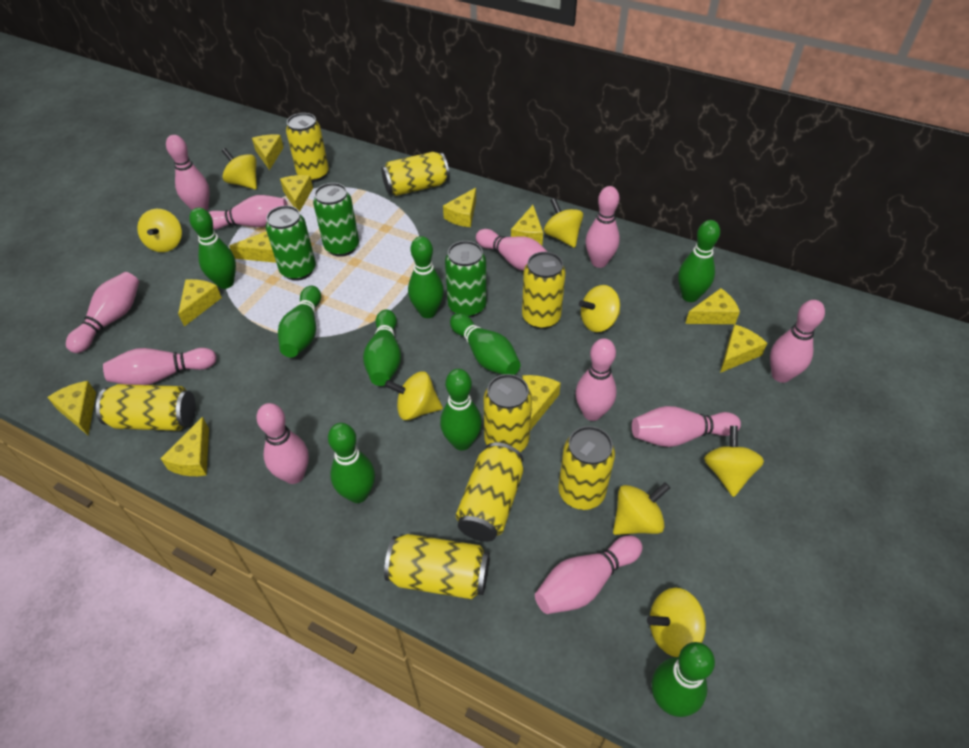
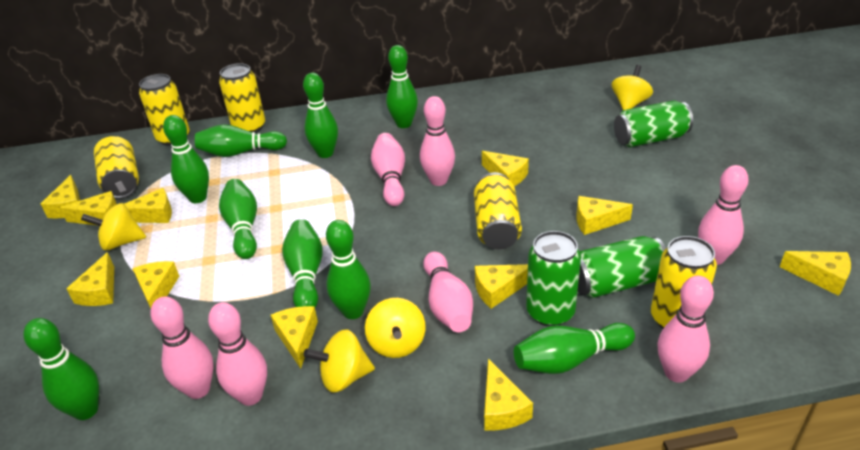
pink bowling pin: [66,272,139,353] [103,348,217,385] [166,135,210,211] [209,195,288,230] [256,403,309,484] [476,229,547,271] [535,535,643,614] [576,338,616,421] [585,186,620,268] [632,406,741,447] [770,300,825,383] = 11 -> [150,296,213,399] [208,302,267,406] [371,133,405,206] [420,96,455,186] [423,252,473,332] [657,275,714,383] [698,165,749,265] = 7
yellow can: [96,384,196,431] [286,113,329,182] [381,152,449,196] [384,534,490,599] [456,442,523,542] [483,374,532,452] [522,252,566,329] [558,426,615,510] = 8 -> [94,136,139,199] [139,74,190,146] [219,63,265,133] [474,172,522,249] [651,236,717,329] = 5
yellow spinning top: [137,209,182,252] [222,148,257,190] [385,372,443,420] [544,198,583,248] [579,285,620,332] [613,482,670,535] [647,587,706,657] [704,426,764,497] = 8 -> [81,203,146,251] [304,329,375,393] [365,298,426,358] [612,65,653,110] = 4

